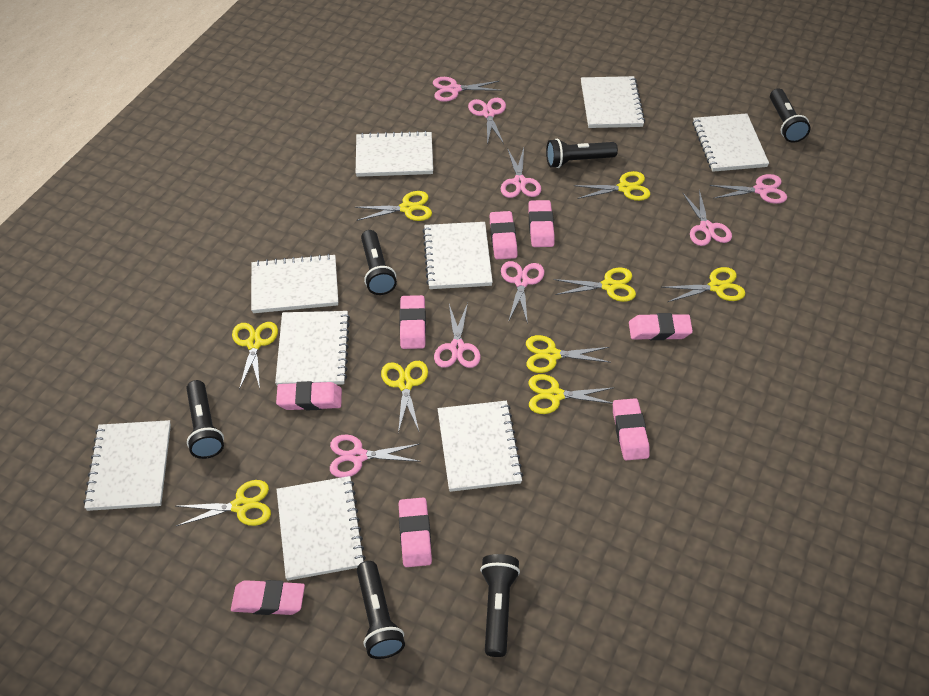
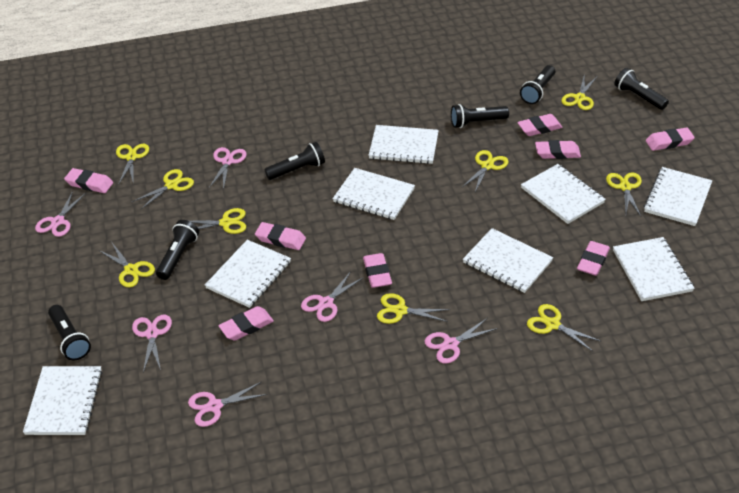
pink scissors: [330,434,421,478] [433,77,502,102] [434,303,481,368] [468,98,506,145] [501,148,541,198] [501,261,544,324] [682,189,732,246] [709,174,787,204] = 8 -> [35,191,86,237] [132,314,172,373] [188,382,267,427] [209,147,247,190] [301,271,363,322] [425,318,498,364] = 6
white notebook: [83,420,171,511] [251,254,338,313] [275,311,350,386] [277,476,366,581] [356,131,433,177] [423,222,493,289] [438,401,523,492] [581,76,645,128] [692,113,769,172] = 9 -> [23,366,102,435] [205,240,291,308] [333,168,415,220] [368,125,439,164] [463,228,553,293] [521,164,606,224] [613,237,695,301] [644,167,712,226] = 8

